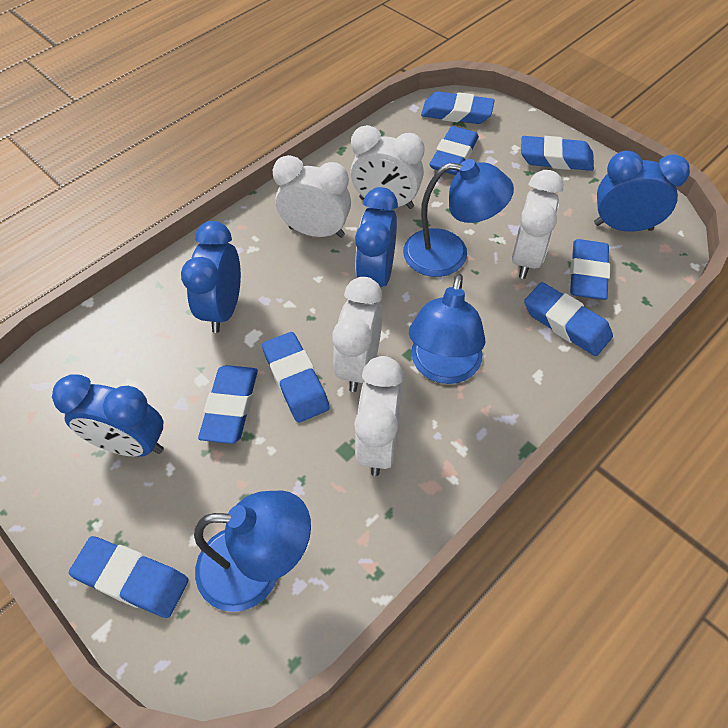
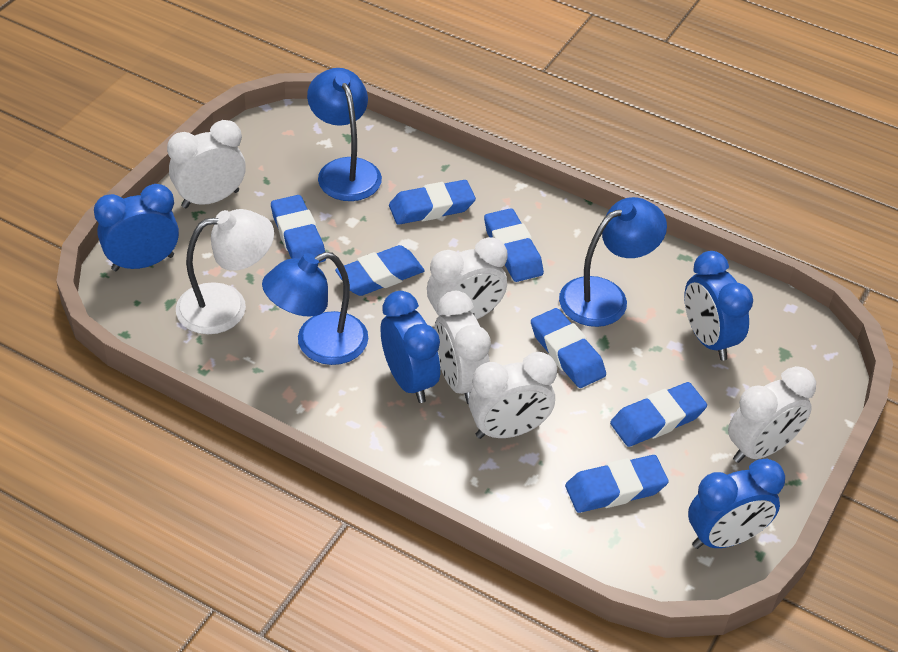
blue eraser: [69,536,188,618] [198,365,258,444] [262,332,330,423] [421,91,495,124] [429,126,479,175] [521,136,594,171] [524,282,613,356] [570,239,610,300] = 8 -> [271,195,326,263] [335,245,425,296] [389,180,476,225] [484,208,544,282] [531,308,606,388] [565,455,669,513] [610,382,707,447] = 7
white lamp: none = 0 -> [176,209,274,334] = 1

